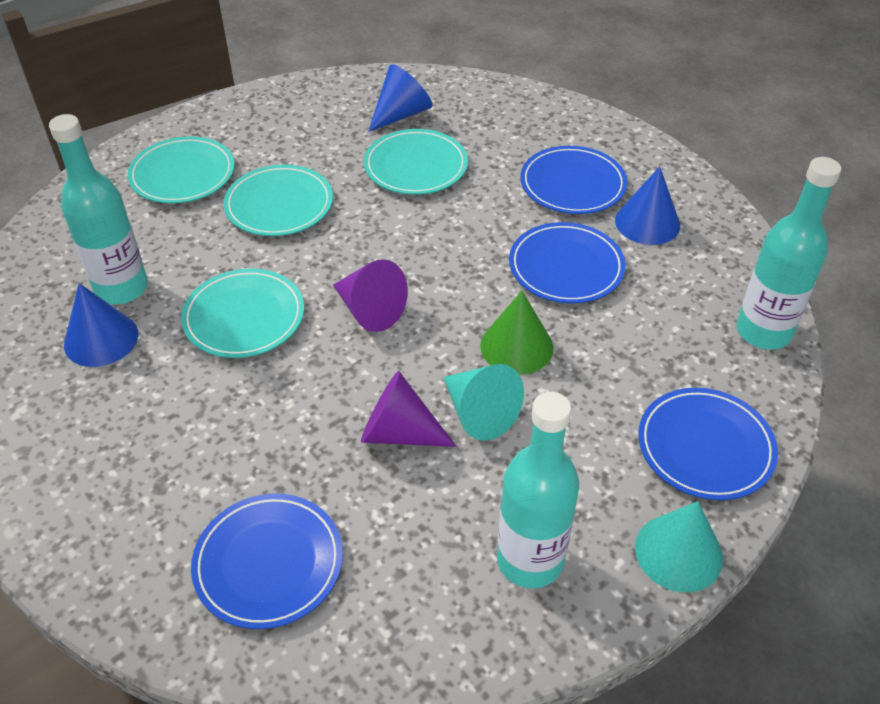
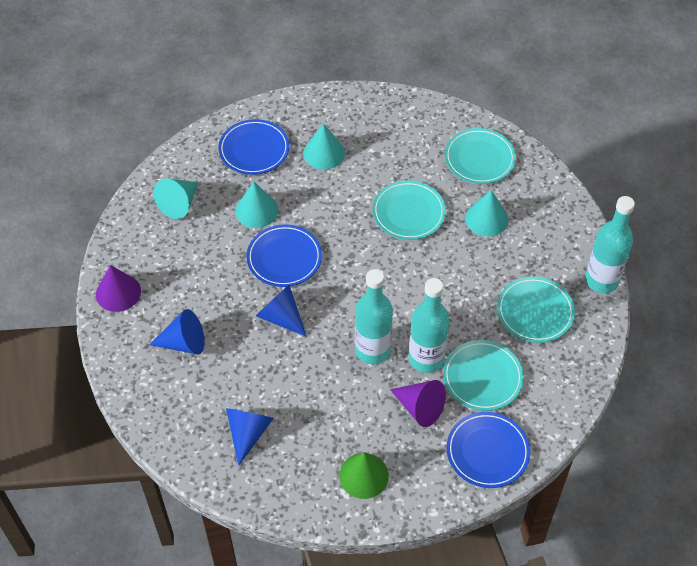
blue plate: [191,494,343,629] [509,222,626,303] [520,146,627,214] [638,388,778,500] = 4 -> [218,119,290,175] [246,224,322,287] [446,412,530,488] = 3
turquoise cone: [443,364,524,441] [635,501,723,592] = 2 -> [154,178,199,219] [235,182,278,228] [303,123,345,170] [465,190,509,237] = 4

